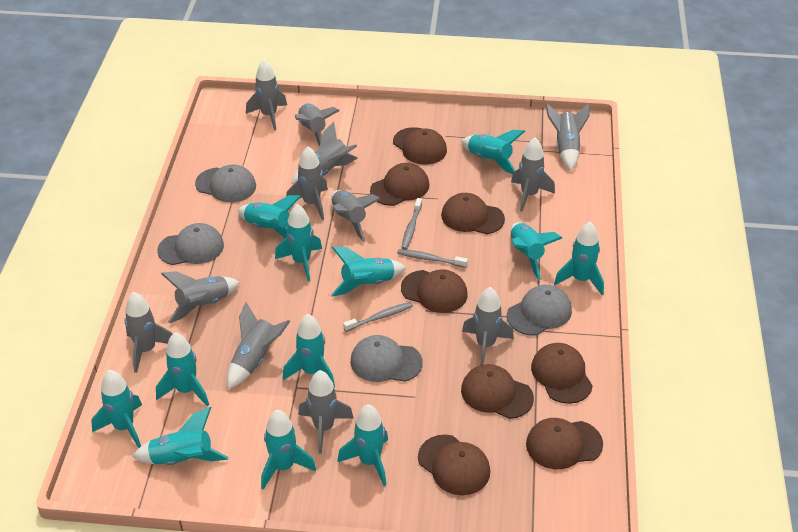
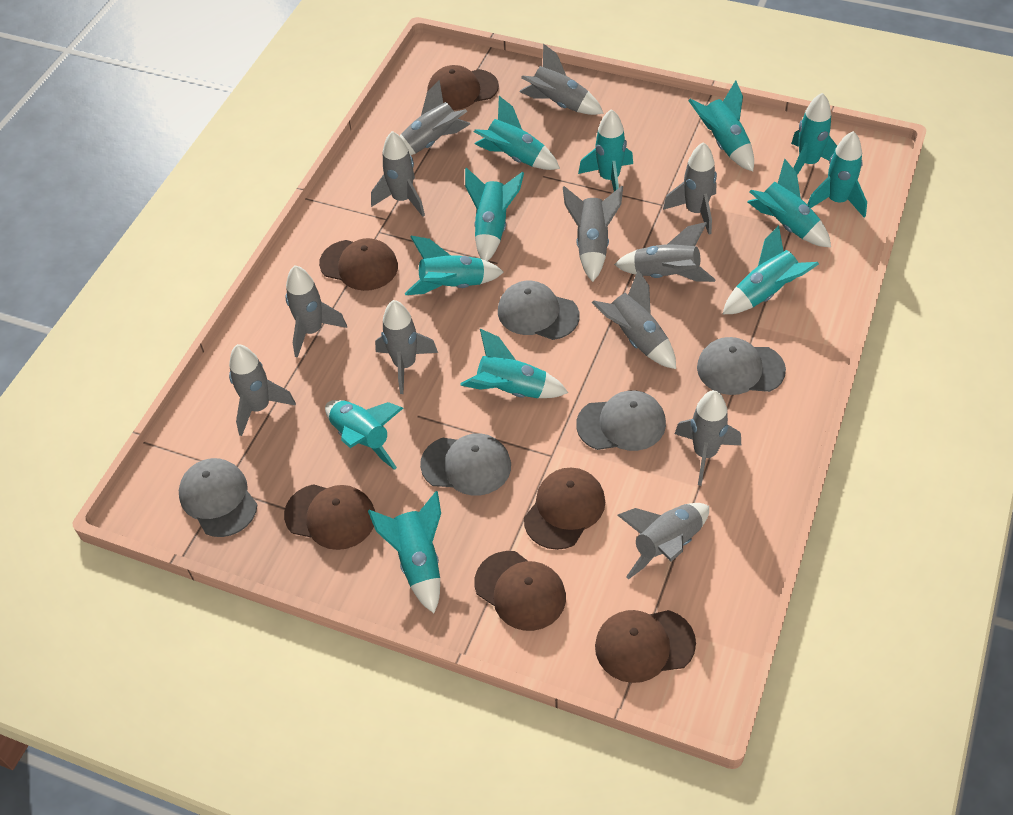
brown cap: [370,163,429,206] [393,127,447,164] [401,269,468,313] [418,435,490,495] [441,193,505,234] [461,364,534,419] [526,418,603,469] [531,343,593,404] = 8 -> [284,484,375,550] [319,238,398,291] [427,65,499,110] [474,551,566,631] [524,468,605,550] [595,610,696,683] = 6
grey cap: [157,223,224,265] [195,164,256,202] [351,335,423,382] [507,285,572,336] = 4 -> [179,458,257,537] [420,433,511,495] [498,281,580,340] [576,391,666,451] [697,337,786,395] = 5
grey toothbrush: [343,302,413,332] [397,249,468,268] [401,198,422,250] = 3 -> none = 0

